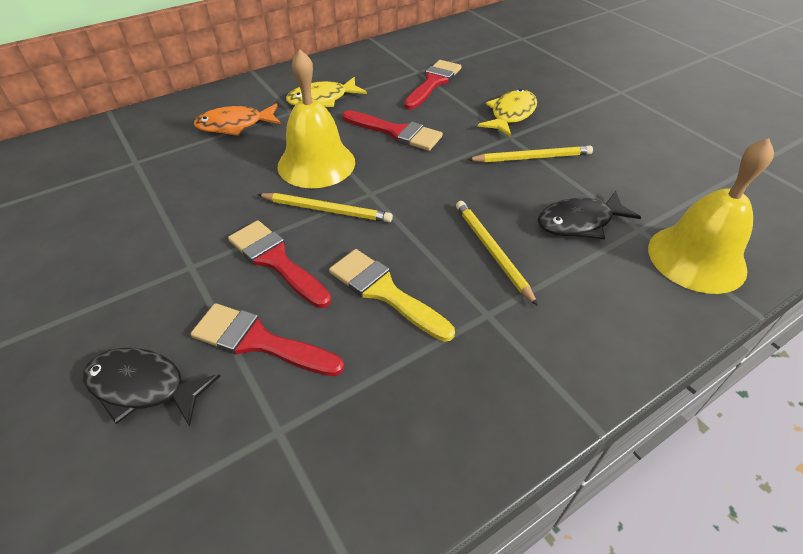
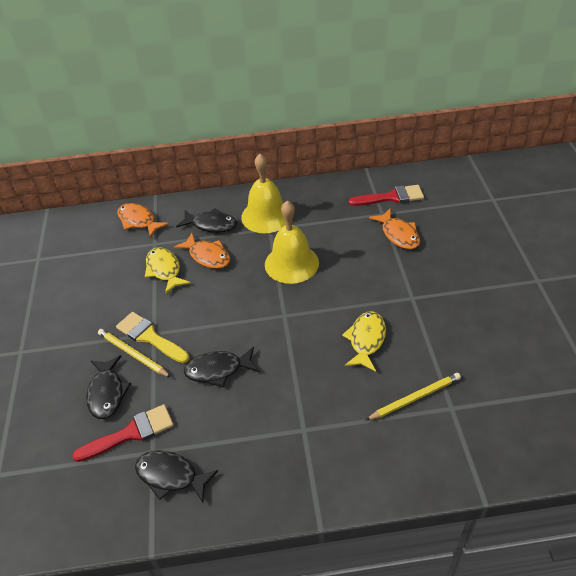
black fish: [83,348,220,427] [538,191,641,240] = 2 -> [86,355,131,419] [135,451,218,503] [176,208,237,233] [184,346,259,387] = 4
orange fish: [194,104,281,136] = 1 -> [117,203,169,238] [174,233,230,269] [369,208,420,249] = 3
red brush: [190,303,344,376] [228,220,331,308] [342,110,443,151] [404,60,462,110] = 4 -> [72,404,174,462] [349,185,424,206] = 2
yellow pencil: [257,193,393,222] [456,201,538,306] [467,146,593,162] = 3 -> [98,329,171,377] [366,373,461,420] = 2

